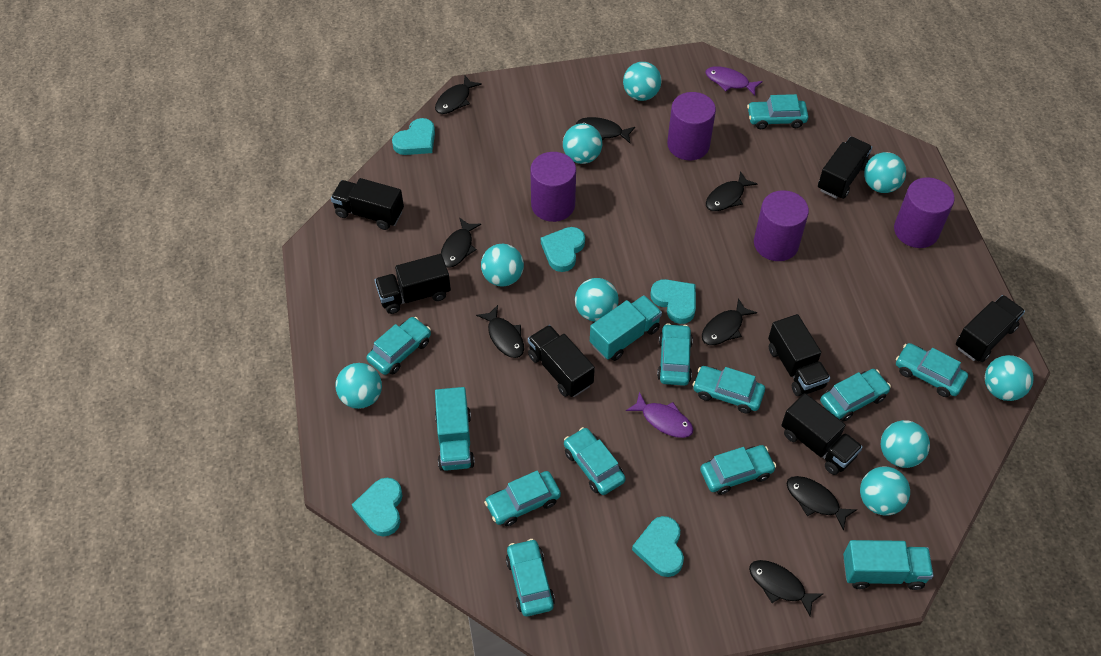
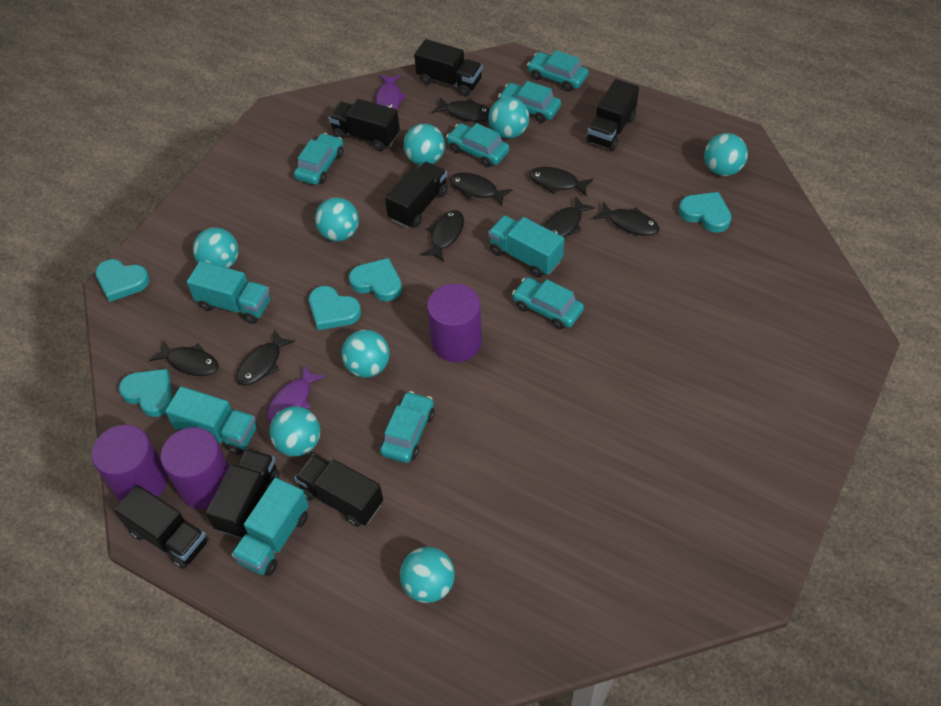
purple cylinder: [530,152,576,222] [667,92,716,160] [754,190,809,261] [894,177,955,248] = 4 -> [91,425,168,501] [161,427,229,509] [427,284,482,362] = 3
turquoise ball: [336,363,382,409] [481,244,524,287] [563,123,602,164] [575,278,619,322] [623,62,662,101] [860,466,910,516] [864,152,906,193] [881,420,930,468] [985,355,1034,401] = 9 -> [193,228,239,268] [269,406,320,456] [315,198,359,241] [342,330,390,378] [400,547,455,603] [403,124,445,166] [488,97,529,139] [704,133,748,176] = 8
turquoise car: [366,317,431,375] [484,470,561,526] [506,539,555,616] [564,427,626,495] [657,323,693,386] [693,366,765,414] [700,445,776,495] [747,94,808,129] [820,369,891,422] [896,343,968,397] = 10 -> [294,133,344,185] [380,391,434,463] [446,123,510,167] [498,81,561,123] [512,277,584,329] [527,50,589,91] = 6
turquoise truck: [435,387,475,471] [590,295,662,361] [843,540,934,590] = 3 -> [165,386,257,455] [187,261,270,324] [231,478,309,576] [488,215,564,277] = 4

